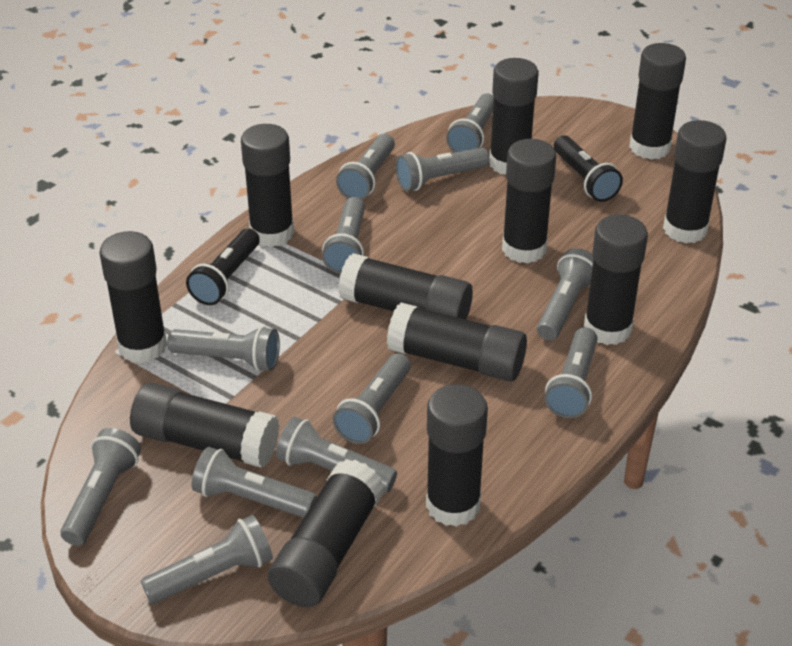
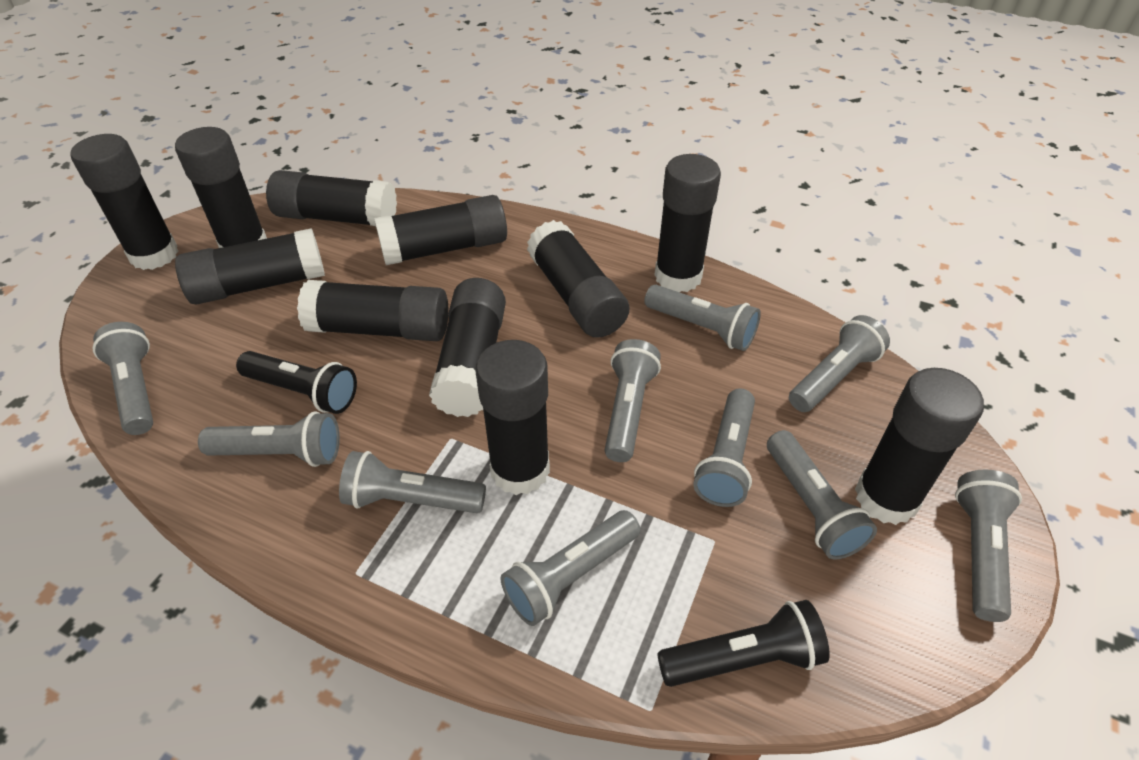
black glue stick: [99,231,167,363] [130,383,280,468] [241,124,294,247] [268,459,384,607] [338,253,473,320] [387,302,527,382] [426,384,488,527] [489,58,539,175] [502,139,556,264] [584,215,648,345] [629,43,686,160] [663,120,727,244] = 12 -> [70,134,179,270] [175,127,267,248] [175,228,325,305] [266,170,397,226] [297,280,448,341] [374,195,507,265] [429,278,506,417] [475,340,550,495] [527,220,629,338] [654,154,721,292] [855,368,984,525] = 11
grey flashlight: [61,428,141,546] [141,515,273,604] [167,326,280,372] [192,447,317,518] [276,417,397,493] [322,197,365,274] [333,353,411,444] [336,134,395,200] [395,147,489,191] [446,93,494,152] [537,248,594,340] [545,327,598,418] = 12 -> [92,322,153,435] [198,411,340,467] [339,451,486,513] [500,510,640,626] [604,339,661,462] [644,285,761,351] [693,388,755,507] [767,430,877,560] [789,315,890,412] [955,470,1022,622] = 10

